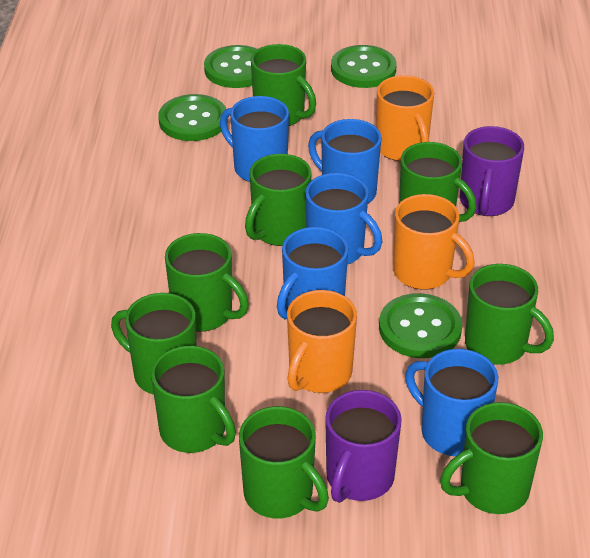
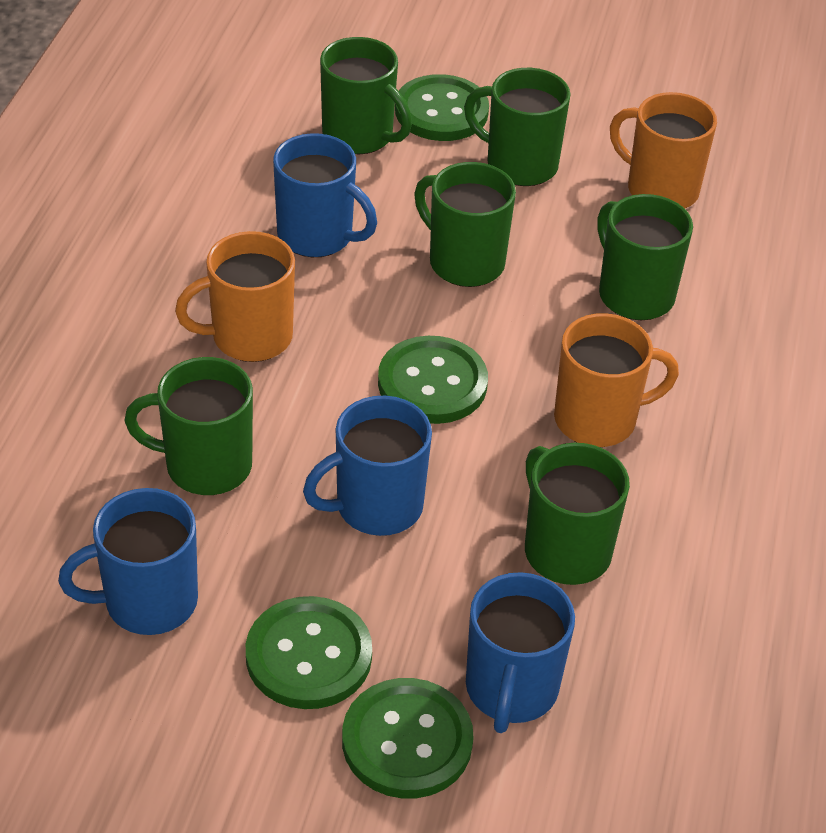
blue mug: [220,96,289,182] [277,227,348,320] [305,173,382,265] [308,119,382,203] [405,349,498,456] = 5 -> [58,488,198,635] [273,133,377,257] [303,396,432,536] [466,572,575,733] = 4
green mug: [111,293,196,395] [151,346,236,453] [165,233,249,332] [239,406,329,518] [245,154,312,246] [251,44,316,126] [399,142,476,222] [440,402,543,514] [465,264,554,365] = 9 -> [124,357,253,495] [320,37,412,154] [414,162,516,287] [464,68,571,186] [525,443,630,585] [597,194,693,320] = 6
purple mug: [325,390,402,503] [460,126,524,216] = 2 -> none = 0

